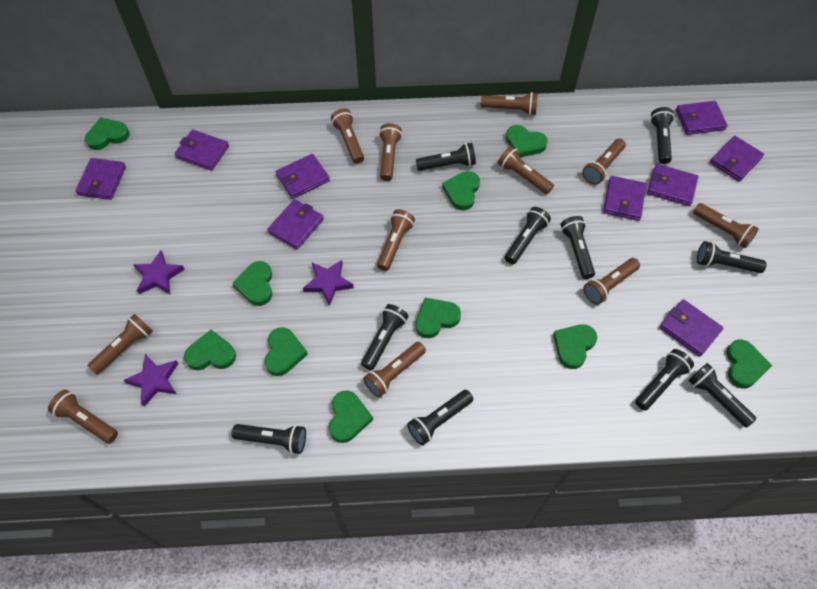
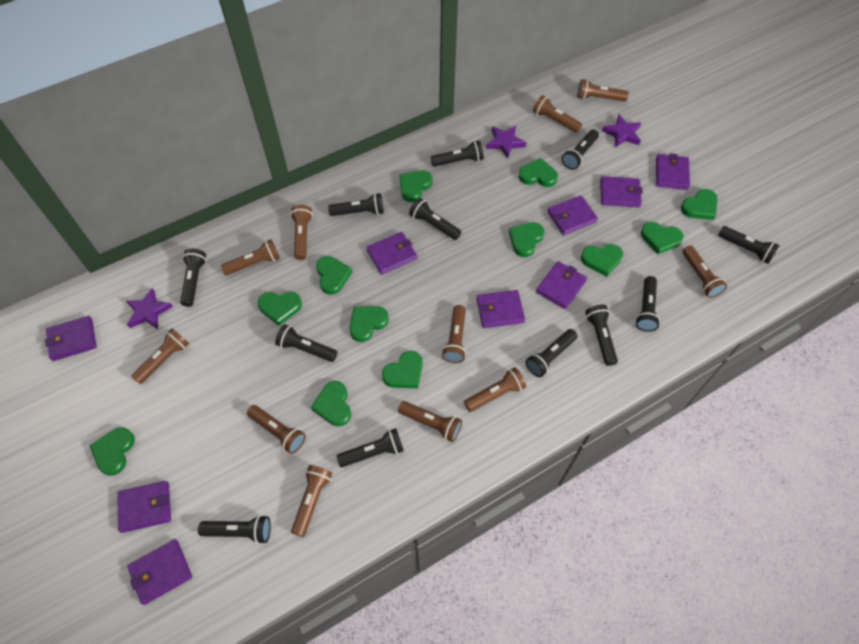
black flashlight: [232,424,306,454] [361,304,408,370] [407,390,473,445] [416,143,476,171] [505,207,551,264] [560,216,595,279] [635,349,694,411] [650,107,674,164] [688,363,756,428] [697,241,767,273] = 10 -> [180,249,206,307] [198,515,271,544] [275,324,337,362] [328,193,384,216] [337,428,404,467] [409,198,461,240] [430,140,484,167] [526,329,577,377] [562,129,599,170] [585,305,618,366] [635,276,660,332] [718,226,779,264] = 12
green heart: [85,117,130,150] [184,330,236,370] [232,261,272,306] [264,327,308,376] [329,390,373,443] [415,298,461,338] [442,171,480,210] [506,125,548,158] [553,324,597,369] [726,339,772,389] = 10 -> [90,427,135,476] [258,292,302,326] [311,381,351,426] [316,256,352,295] [350,306,389,342] [382,351,423,388] [400,170,432,202] [509,222,545,257] [519,158,558,187] [581,244,623,277] [641,222,683,254] [681,189,718,220] = 12

